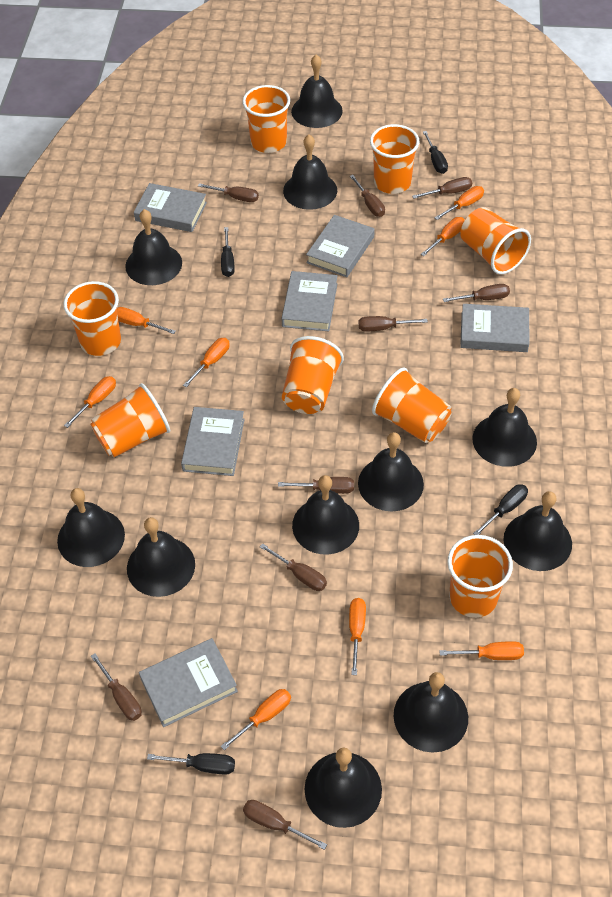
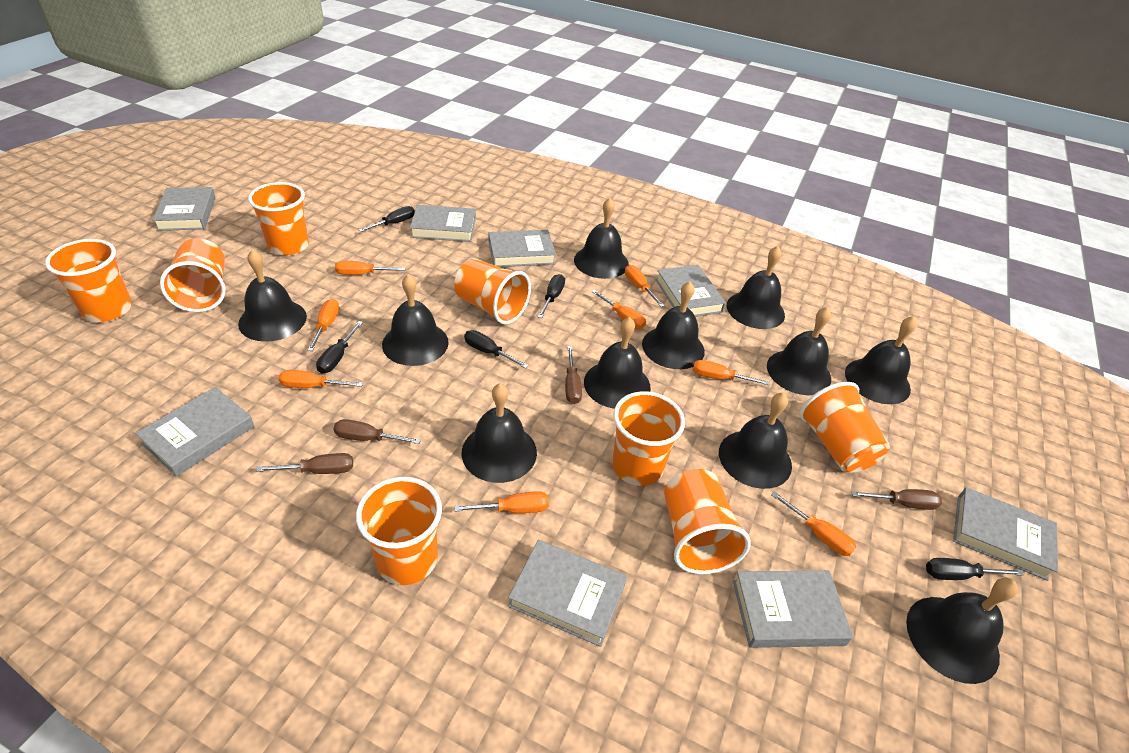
black screwdriver: [147,753,235,775] [221,227,235,277] [423,131,448,174] [473,484,528,535] = 4 -> [316,321,363,374] [359,206,415,232] [464,330,529,368] [538,274,565,318] [926,558,1023,580] = 5
brown screwdriver: [91,653,142,721] [198,183,259,202] [243,800,327,850] [260,544,327,591] [278,477,354,494] [350,175,385,217] [359,316,428,331] [412,177,472,199] [443,284,510,302] = 9 -> [256,453,353,474] [333,419,421,444] [565,346,582,404] [851,489,942,510] = 4
grey book: [134,183,207,232] [139,638,238,727] [181,407,245,476] [281,271,337,332] [306,215,375,277] [460,304,529,352] = 6 -> [135,387,254,477] [152,187,216,231] [410,205,476,242] [489,230,556,267] [508,540,627,647] [655,265,726,317] [733,571,853,648] [953,487,1058,581] = 8

